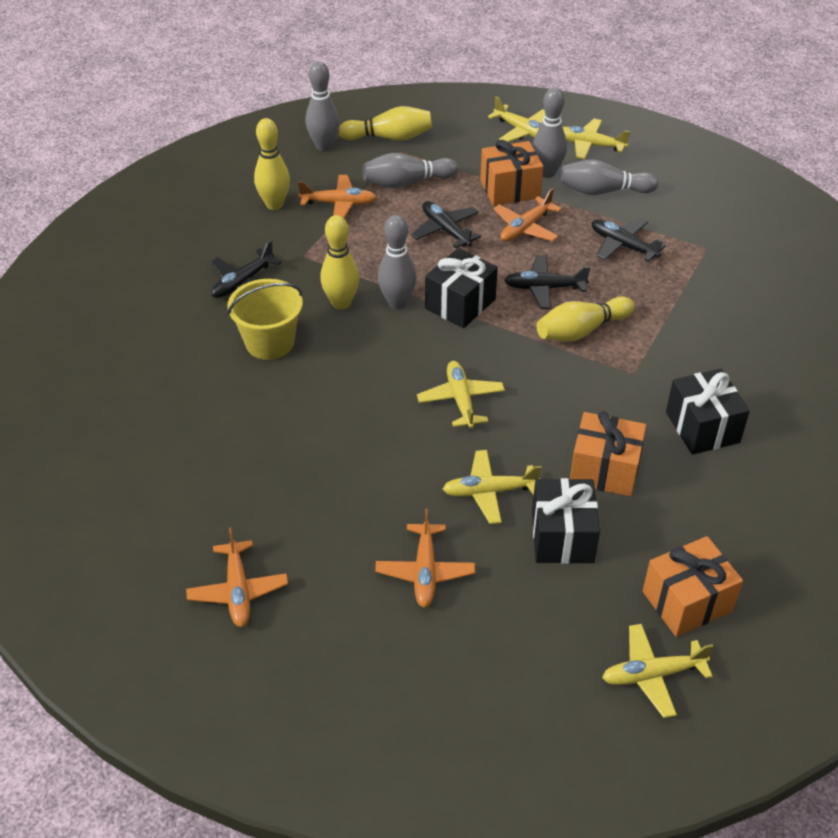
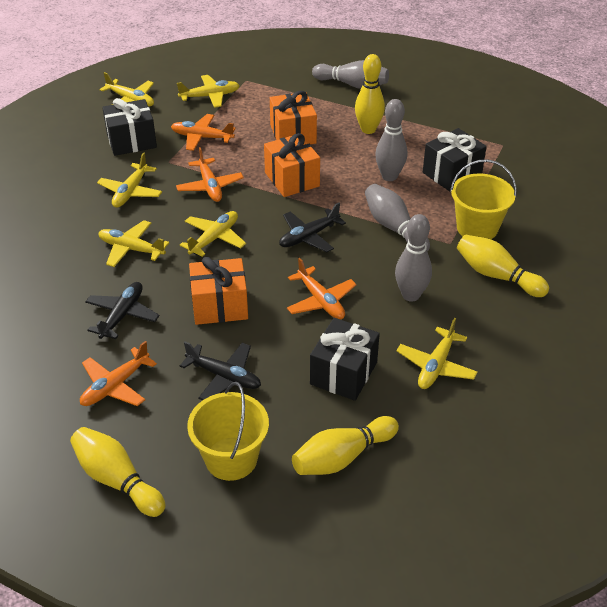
black plane: [211,240,282,298] [411,201,481,248] [504,255,591,309] [592,218,665,262] = 4 -> [85,282,159,339] [180,341,261,400] [279,202,346,253] = 3
grey bowling pin: [306,61,339,151] [362,153,458,188] [378,215,417,309] [533,87,567,178] [560,159,658,195] = 5 -> [312,60,389,89] [365,184,430,251] [375,99,407,181] [395,214,432,302] = 4
yellow bucket: [227,279,303,360] = 1 -> [187,382,269,481] [450,159,517,239] = 2
yellow plane: [417,361,505,429] [443,450,542,524] [488,97,545,142] [563,119,630,160] [602,624,714,718] = 5 -> [97,152,162,208] [98,220,169,267] [100,72,154,107] [177,75,240,108] [180,211,246,257] [396,318,478,389] = 6

